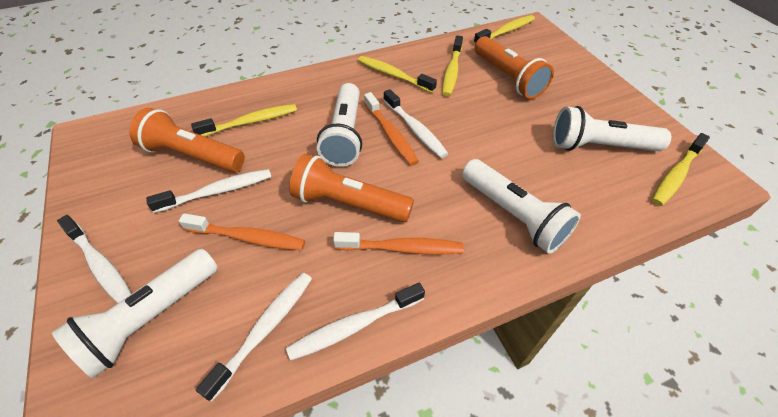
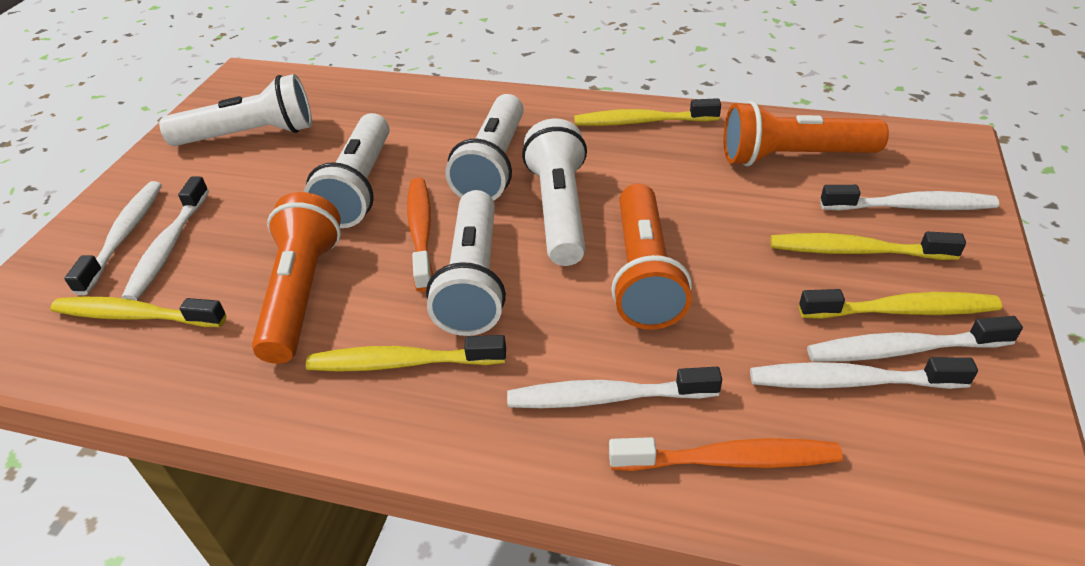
orange toothbrush: [179,213,305,250] [333,232,464,254] [364,92,419,166] = 3 -> [407,178,433,292] [609,437,843,471] = 2
white flashlight: [52,249,218,378] [317,83,362,167] [462,159,581,254] [553,106,671,151] = 4 -> [159,74,312,146] [304,113,390,228] [426,190,506,336] [445,94,524,201] [522,119,587,266] = 5
white toothbrush: [57,215,132,303] [146,169,271,213] [196,273,312,402] [286,283,425,361] [383,89,448,158] = 5 -> [64,181,162,295] [122,177,209,301] [507,367,722,408] [750,357,978,389] [807,316,1023,362] [820,185,999,211] = 6

